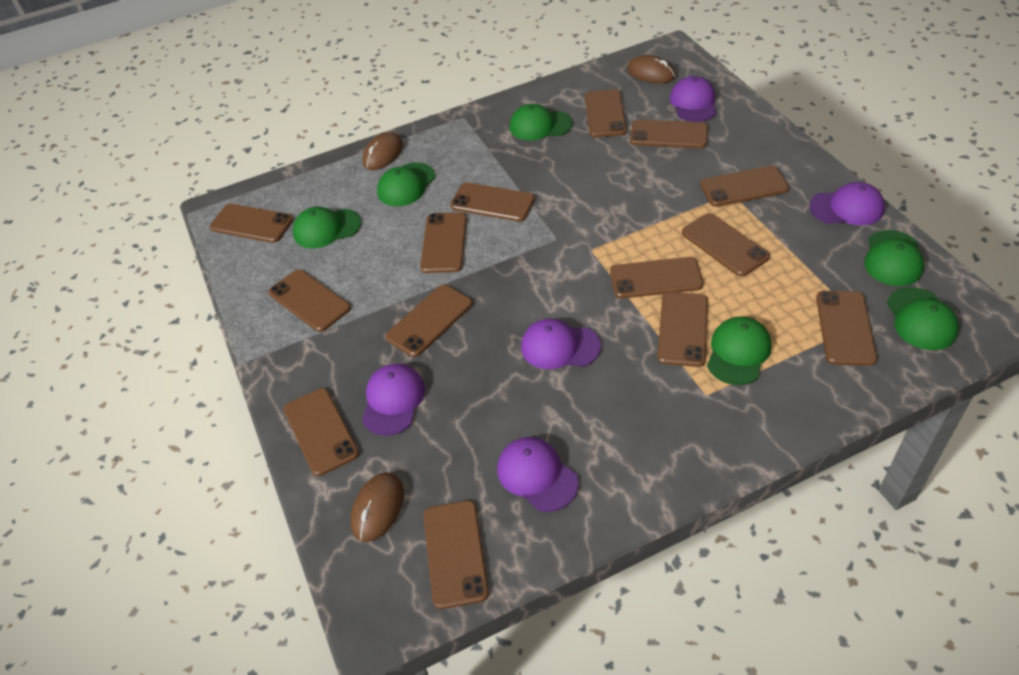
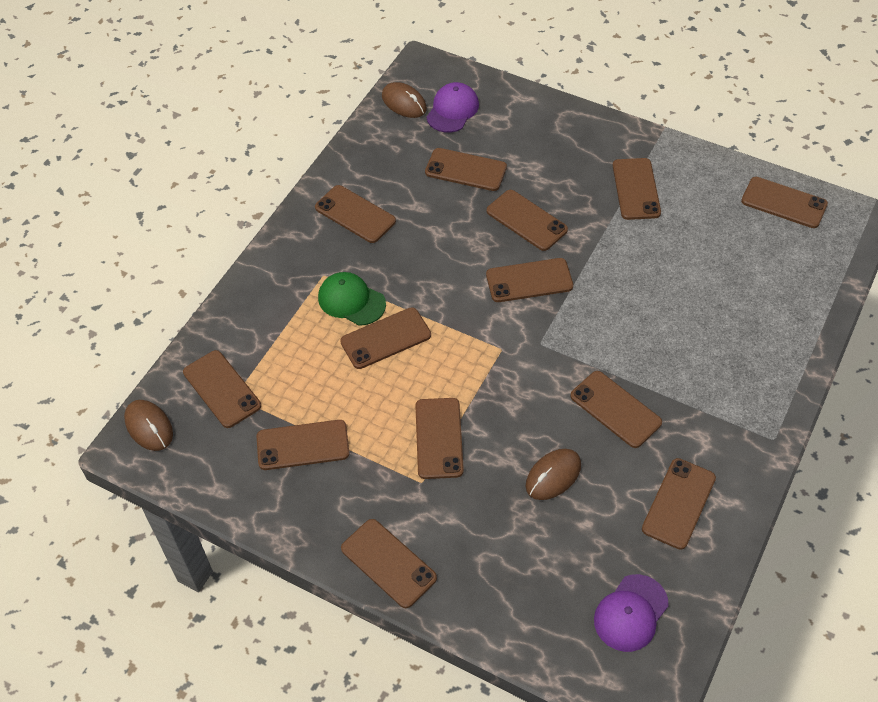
brown phone: [210,204,294,243] [269,269,351,332] [283,388,359,476] [385,285,473,357] [420,212,467,273] [424,500,489,609] [450,182,535,222] [585,89,627,138] [610,257,703,299] [630,120,708,148] [657,292,708,367] [682,213,770,277] [700,165,789,207] [816,291,877,366] = 14 -> [183,350,261,428] [256,420,349,470] [315,185,396,243] [340,307,431,369] [341,519,437,608] [415,398,464,479] [425,148,507,191] [486,258,573,302] [487,190,568,251] [570,371,662,448] [613,158,661,220] [642,458,716,550] [741,177,828,228] = 13
green cap: [293,207,361,248] [377,163,435,206] [509,104,572,140] [707,316,772,385] [864,230,924,286] [887,287,959,350] = 6 -> [318,272,386,326] = 1
purple cap: [362,364,425,436] [497,437,579,512] [521,318,601,369] [670,76,717,122] [809,182,885,225] = 5 -> [426,82,479,133] [594,574,669,652] = 2

